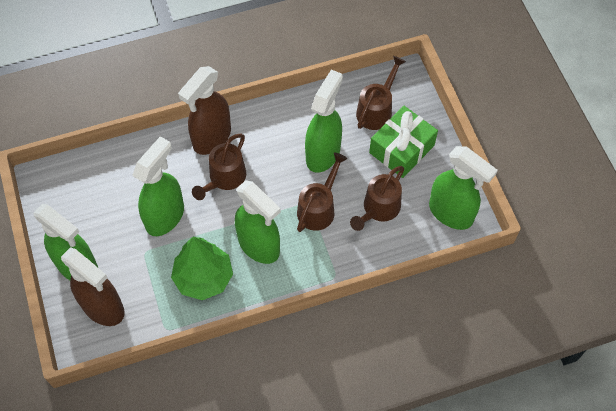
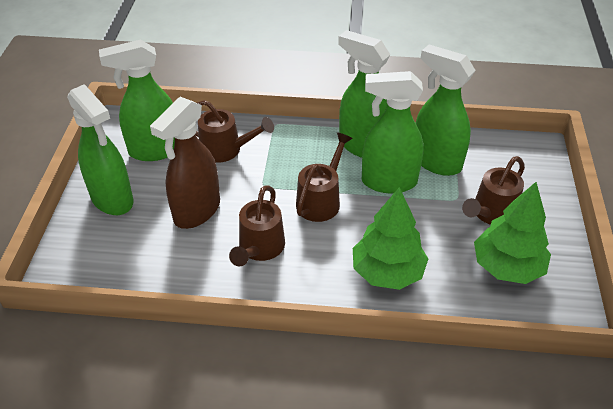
brown spray bottle: [61,247,124,326] [178,66,231,155] = 2 -> [150,97,220,229] = 1
green gift: [369,106,438,178] = 1 -> none = 0
green tree: [171,237,233,300] = 1 -> [353,187,428,290] [474,182,551,284] = 2

